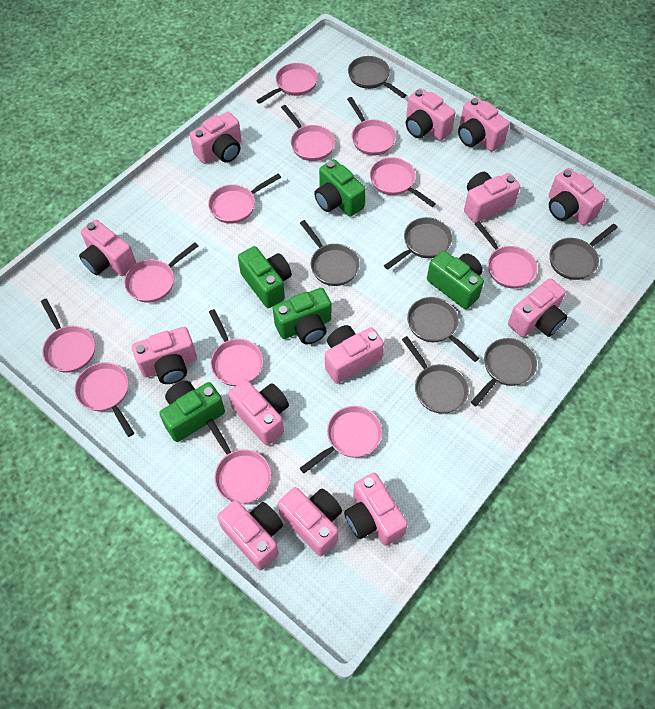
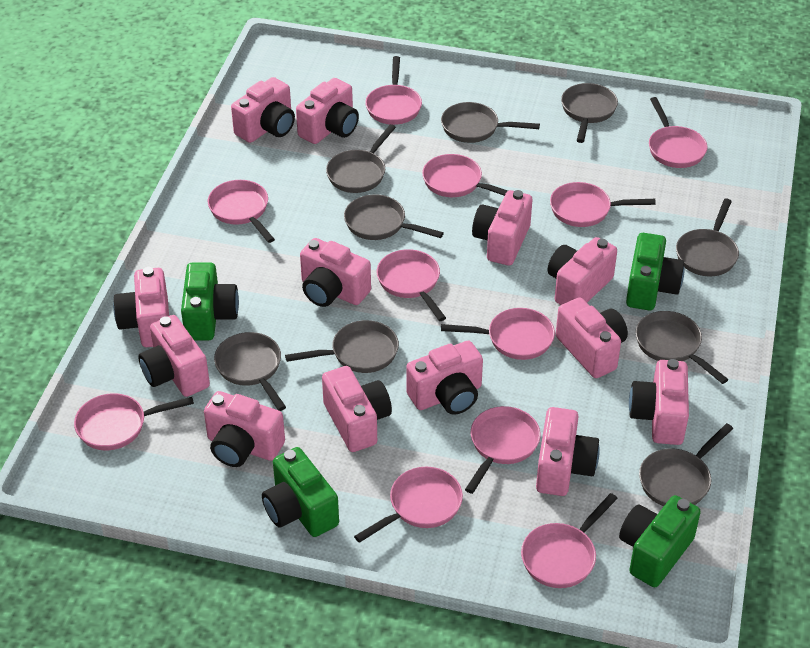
green camera: [159,381,225,442] [238,246,292,308] [273,288,331,344] [314,159,366,217] [427,250,484,309] = 5 -> [181,262,239,341] [262,447,339,537] [619,495,701,587] [626,233,684,310] = 4
grey pan: [300,220,360,286] [348,56,406,98] [384,217,452,270] [402,336,469,414] [407,297,479,362] [471,338,537,406] [550,224,618,280] = 7 -> [214,332,286,411] [285,320,399,373] [326,124,396,193] [344,194,444,240] [441,102,540,143] [561,83,618,143] [636,311,728,384] [639,423,733,506] [676,199,739,276] = 9
pink pan: [41,299,95,373] [74,362,134,437] [124,242,198,303] [206,419,271,504] [208,174,281,224] [209,309,263,386] [256,63,318,104] [281,105,335,161] [300,406,382,473] [347,97,396,155] [370,157,436,207] [475,221,537,289] = 12 -> [74,393,194,450] [208,180,275,243] [354,467,463,543] [365,56,422,125] [377,249,446,321] [422,154,508,197] [441,308,555,360] [465,406,541,494] [521,493,618,588] [550,182,656,227] [649,97,707,168] = 11

